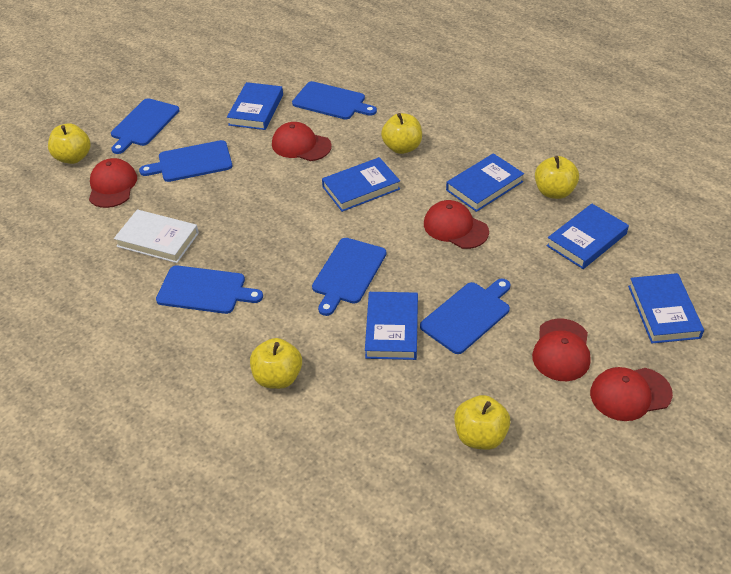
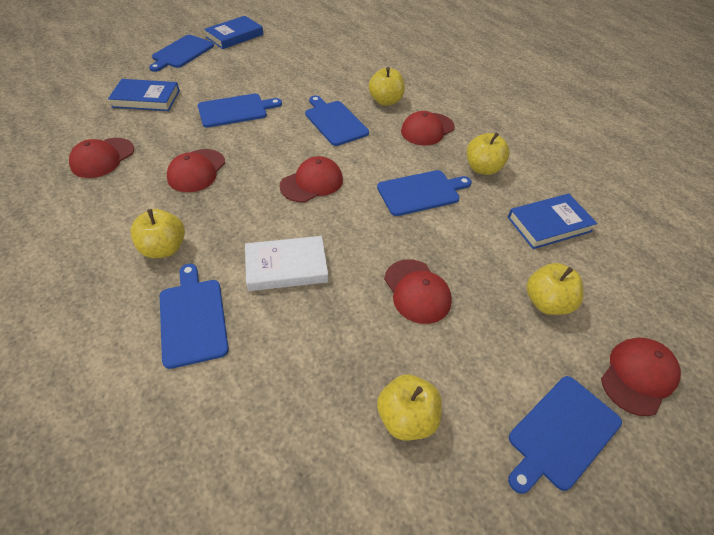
blue book: [227,82,283,130] [322,157,400,212] [365,292,418,360] [446,153,524,212] [546,204,629,269] [628,273,704,343] = 6 -> [108,79,180,111] [204,16,263,49] [508,194,597,249] = 3
red cap: [89,158,137,208] [272,122,332,161] [424,200,489,249] [532,318,591,381] [590,367,673,421] = 5 -> [69,138,134,178] [167,149,225,192] [280,156,343,202] [384,259,452,324] [401,111,455,145] [601,337,681,416] = 6

